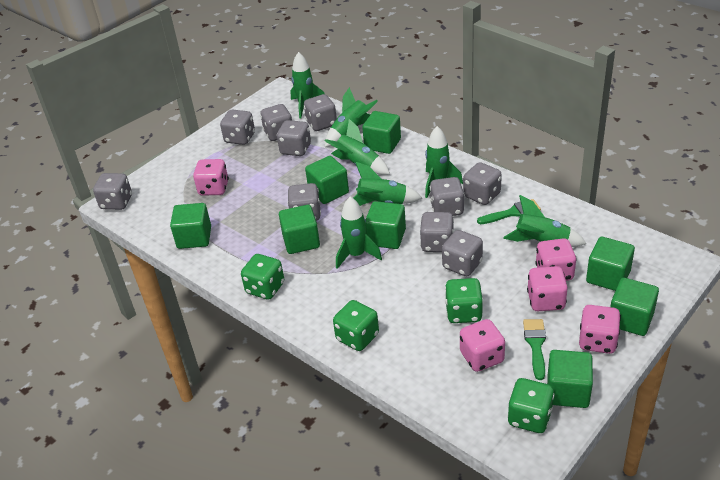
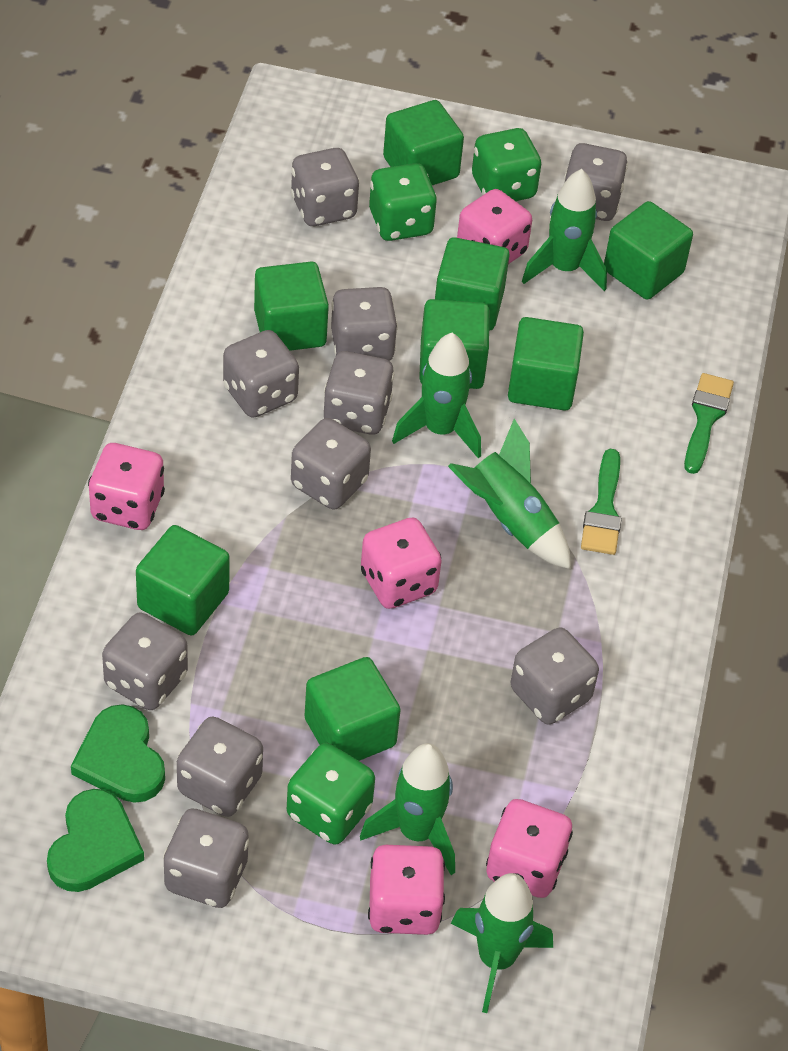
green dice: [241,254,284,300] [333,300,379,351] [445,278,483,323] [507,378,555,433] = 4 -> [287,743,375,845] [369,163,437,241] [472,128,541,201] = 3
green heart: none = 0 -> [47,789,144,892] [71,704,165,803] = 2
green rocket: [290,52,324,118] [325,87,378,147] [325,119,390,175] [336,197,382,269] [353,162,422,206] [425,126,463,198] [503,195,587,247] = 7 -> [360,743,455,875] [392,333,481,459] [448,419,571,569] [451,873,553,1013] [522,169,607,291] = 5

